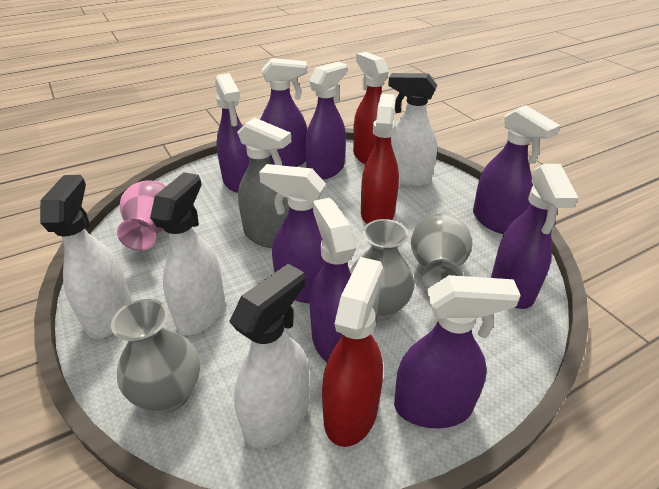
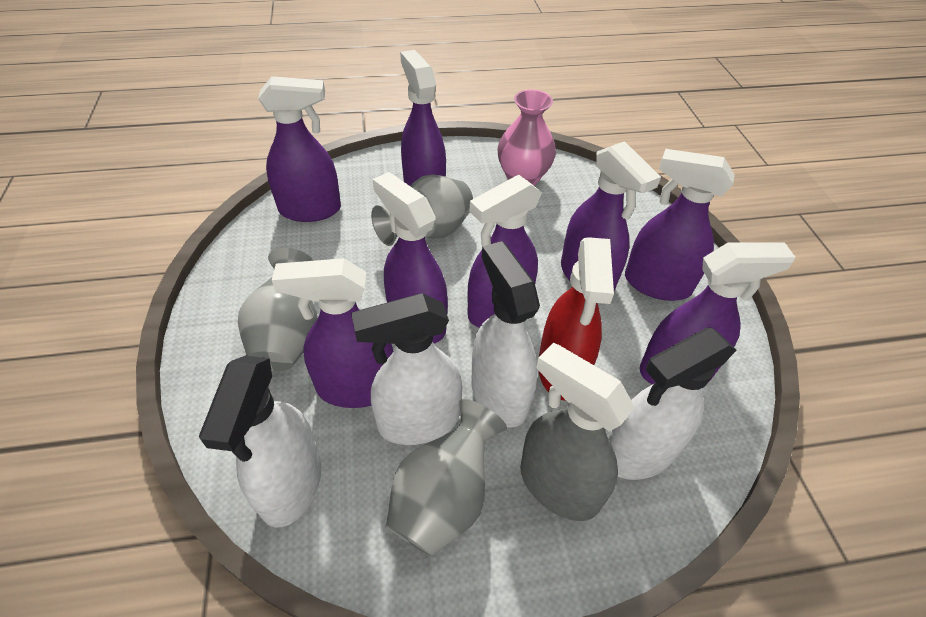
red spray bottle: [322,257,383,447] [353,52,389,164] [361,94,399,224] = 3 -> [538,237,614,400] = 1

